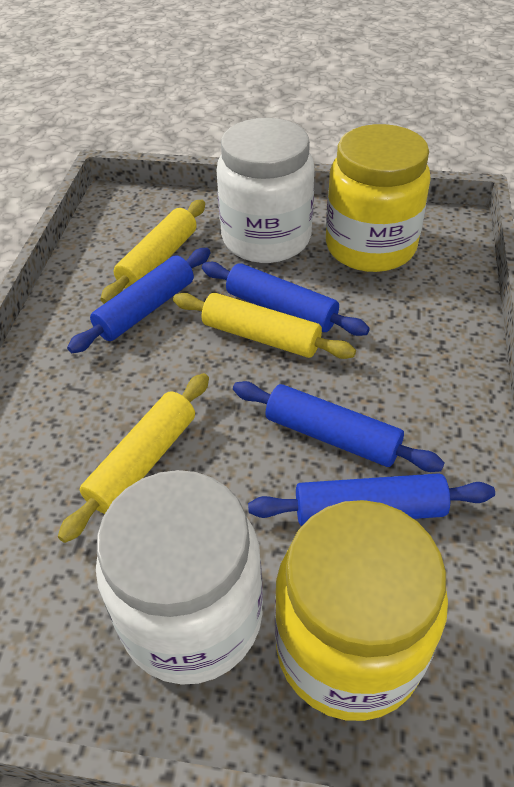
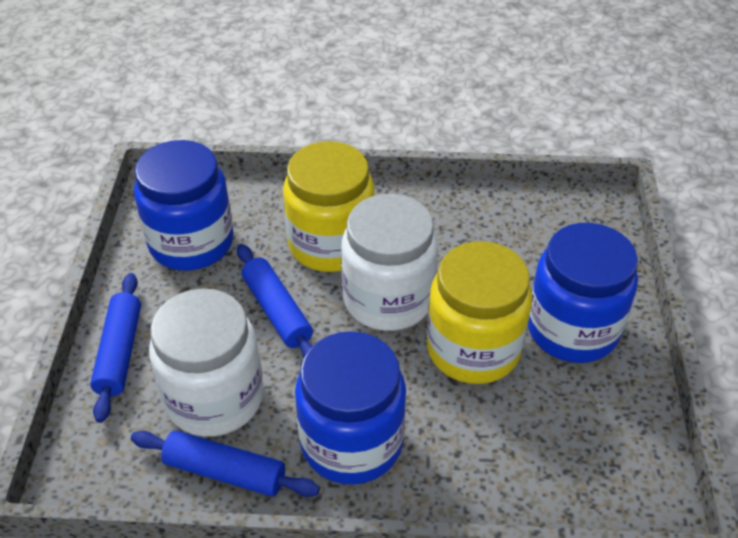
blue jar: none = 0 -> [134,140,234,271] [295,331,406,485] [528,223,638,363] = 3
blue rolling pin: [67,248,211,353] [202,262,370,336] [233,381,445,472] [248,473,495,526] = 4 -> [90,273,141,423] [131,430,320,497] [237,244,313,358] = 3
yellow rolling pin: [58,373,209,543] [100,200,205,304] [173,293,356,359] = 3 -> none = 0

